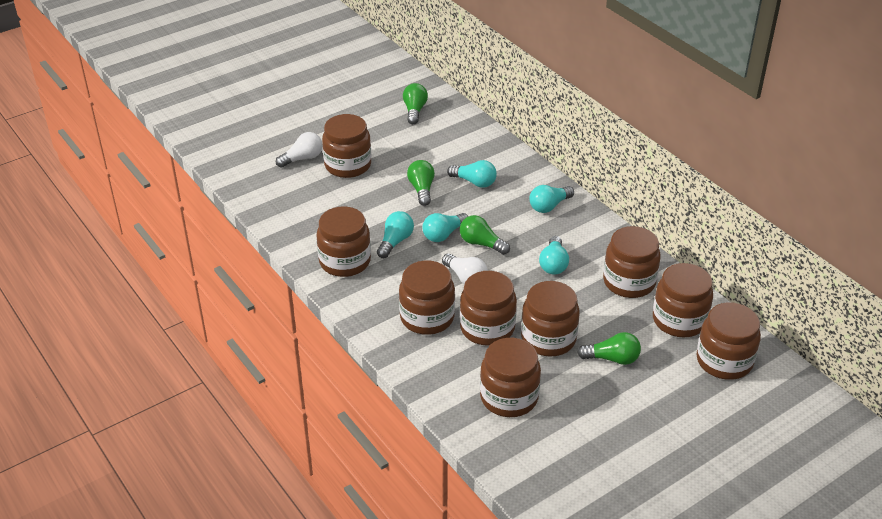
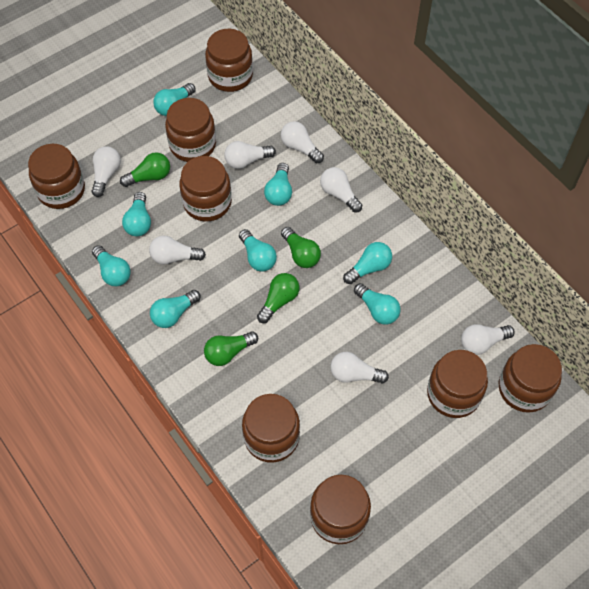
brown jar: [316,207,371,277] [322,114,371,178] [399,260,455,335] [460,271,517,346] [480,338,541,417] [521,281,580,357] [603,226,661,298] [653,263,713,337] [696,302,761,380] = 9 -> [28,144,85,209] [165,98,216,162] [180,156,232,222] [205,29,253,92] [242,394,300,463] [310,475,371,544] [427,350,488,418] [499,344,562,413] = 8
turquoise light bulb: [377,211,414,258] [423,213,468,242] [447,160,497,188] [529,185,574,213] [539,236,569,275] = 5 -> [92,245,131,286] [122,192,151,236] [150,290,200,328] [153,83,196,116] [239,229,277,272] [264,163,292,206] [343,242,392,284] [354,283,401,324] = 8
white light bulb: [276,132,323,168] [442,253,488,285] = 2 -> [92,146,121,197] [149,236,206,265] [224,141,276,169] [281,121,324,163] [320,167,362,212] [330,352,389,384] [461,324,515,355] = 7

